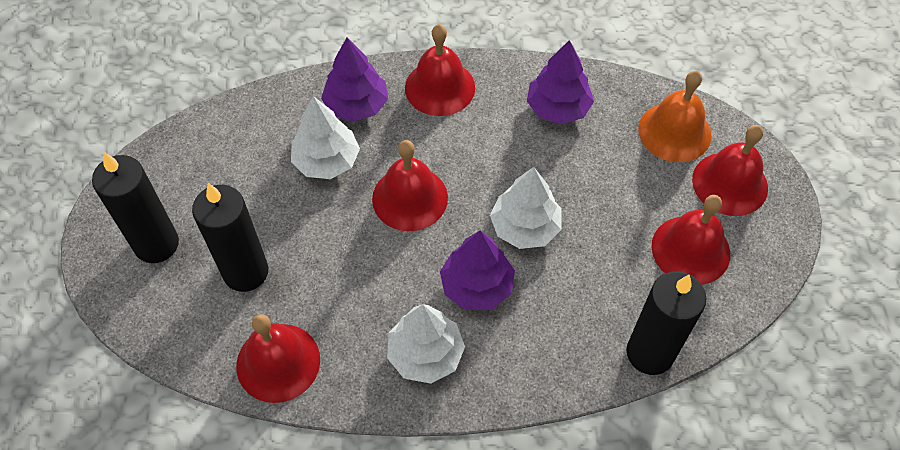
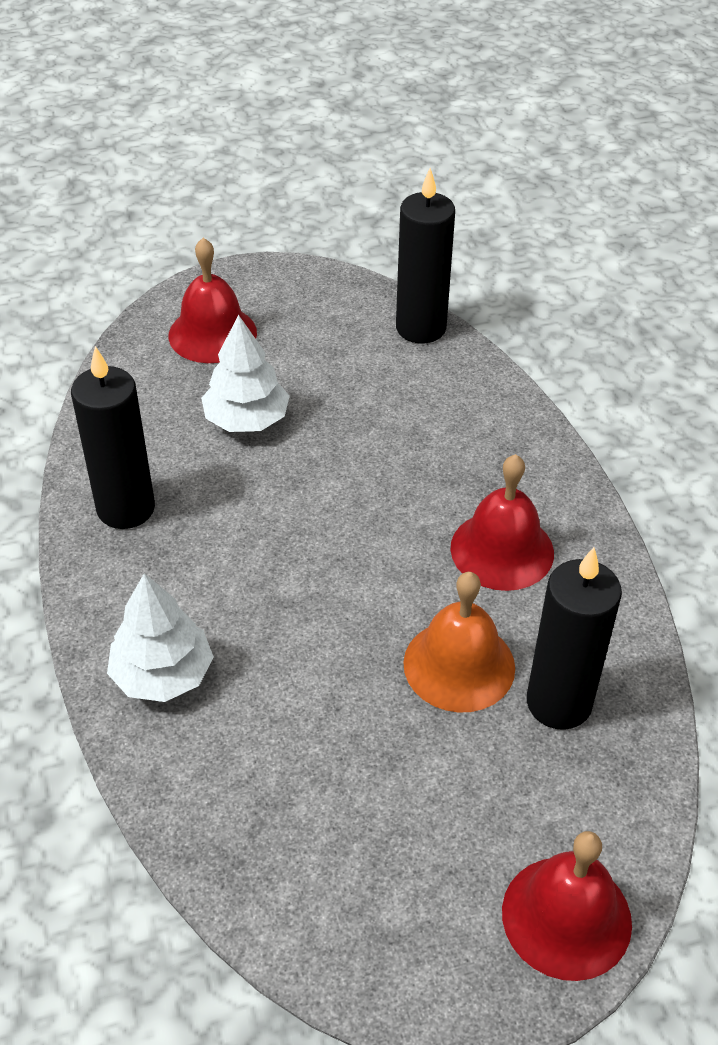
purple tree: [321,38,388,121] [440,230,515,310] [527,40,594,124] = 3 -> none = 0
red bell: [236,314,320,403] [372,140,448,231] [405,24,475,116] [652,195,730,285] [692,125,768,216] = 5 -> [168,238,257,363] [450,454,554,591] [502,831,632,981] = 3
white tree: [291,96,360,179] [387,304,465,384] [490,167,562,249] = 3 -> [107,573,214,702] [201,315,290,432] = 2

